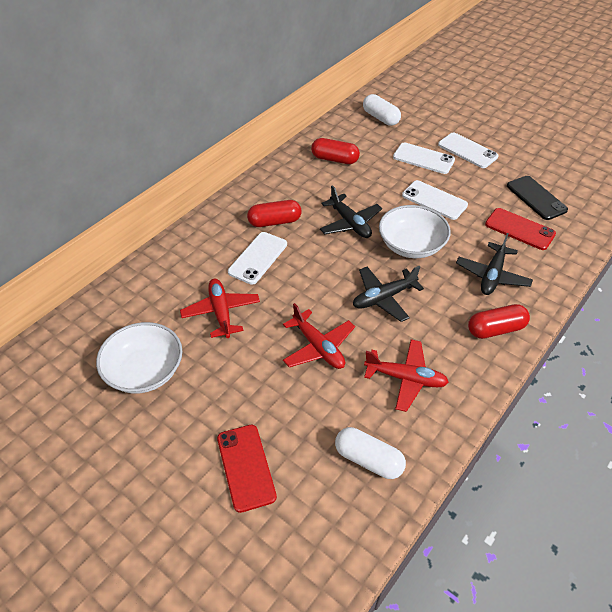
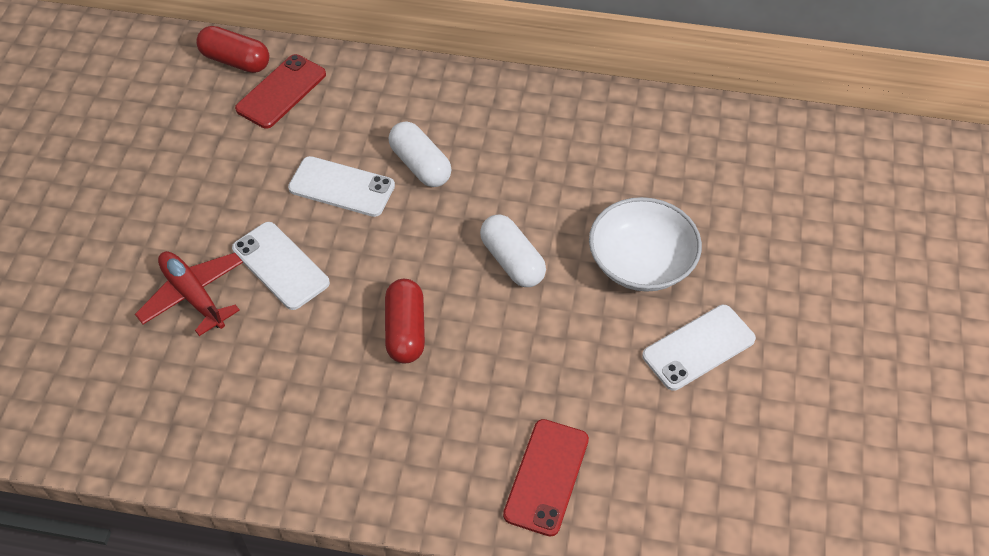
black phone: [507,176,568,220] = 1 -> none = 0
black plane: [320,185,382,238] [353,266,424,322] [456,233,533,295] = 3 -> none = 0
red capsule: [247,200,302,227] [311,138,360,164] [468,304,530,339] = 3 -> [196,26,269,73] [385,279,425,363] = 2
red plane: [180,279,260,338] [283,303,355,369] [364,339,449,412] = 3 -> [135,251,243,336] = 1
white bowl: [96,322,182,394] [379,205,451,258] = 2 -> [589,197,702,292] = 1
white phone: [228,232,287,285] [393,142,455,174] [402,180,468,220] [438,133,498,168] = 4 -> [232,222,330,310] [288,156,395,217] [642,305,756,391] = 3

